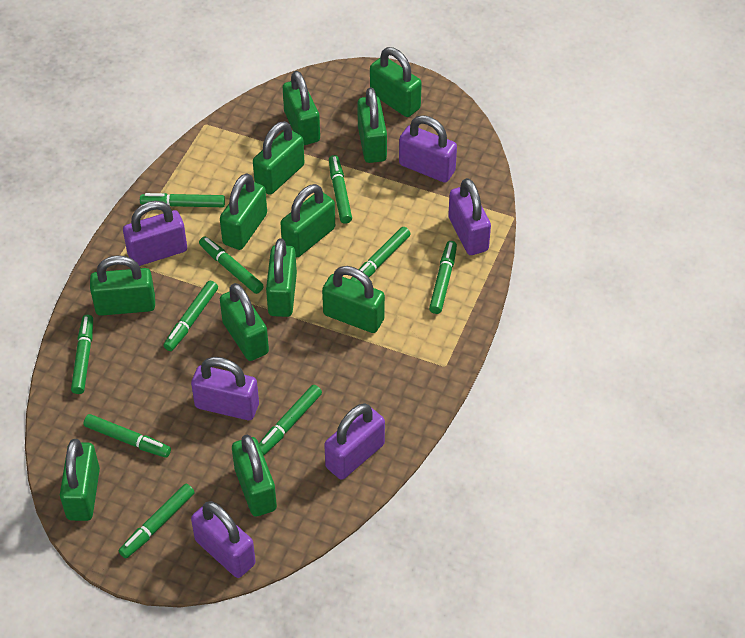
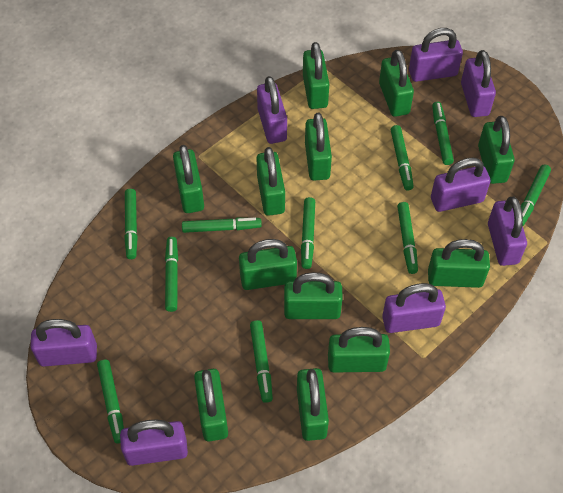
purple padlock: [123,201,187,266] [191,357,259,420] [191,501,256,578] [324,404,385,480] [399,115,457,182] [448,178,491,255] = 6 -> [30,319,97,366] [120,419,188,466] [257,76,287,144] [382,283,446,333] [409,28,463,82] [431,158,491,212] [461,50,496,117] [488,197,527,266] = 8

